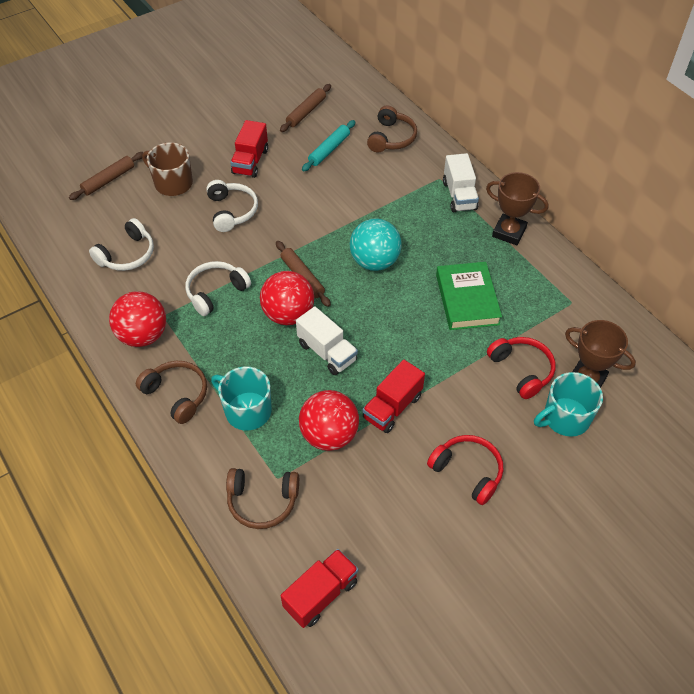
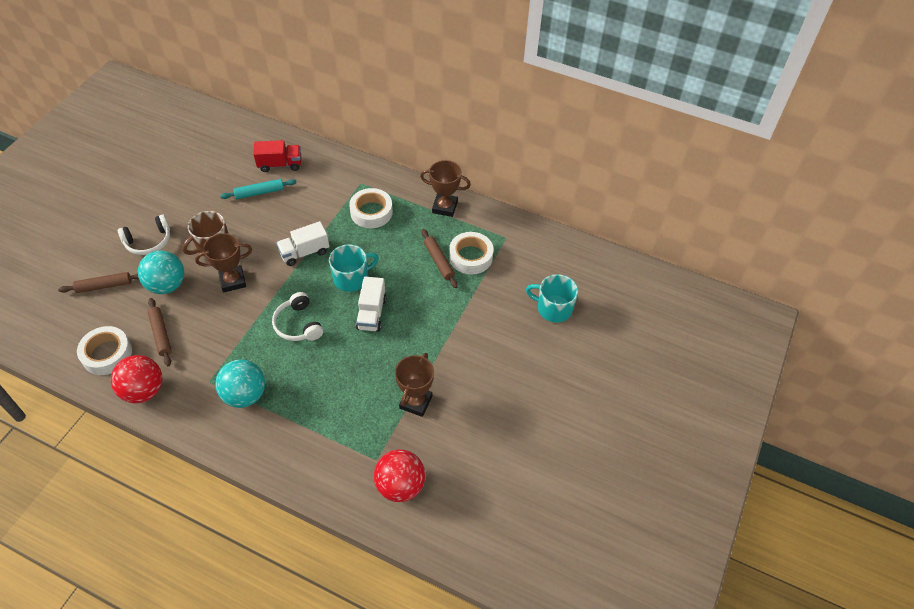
brown headphones: [136,361,207,424] [226,468,299,529] [367,106,417,153] = 3 -> none = 0
brown trophy: [486,172,548,245] [565,320,636,388] = 2 -> [195,233,252,293] [395,353,434,417] [420,160,471,217] = 3
green book: [436,262,502,330] = 1 -> none = 0
red ball: [109,291,166,347] [260,271,314,325] [299,390,359,451] = 3 -> [111,355,162,403] [374,449,425,502] = 2
red headphones: [427,435,503,505] [487,337,556,399] = 2 -> none = 0
red truck: [230,120,268,178] [281,549,358,628] [363,359,425,433] = 3 -> [253,140,301,172] = 1
turquoise ball: [350,218,402,271] = 1 -> [138,251,184,294] [215,359,265,408] = 2
white headphones: [89,218,154,271] [185,261,251,316] [206,180,258,232] = 3 -> [118,215,170,255] [272,292,323,341] = 2
white tape: none = 0 -> [77,326,132,375] [349,188,393,228] [449,232,494,275] = 3

